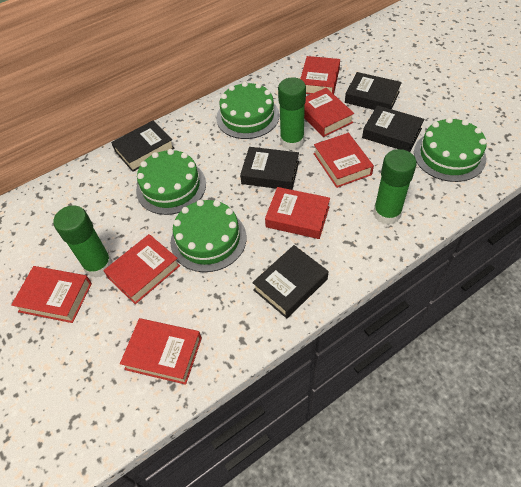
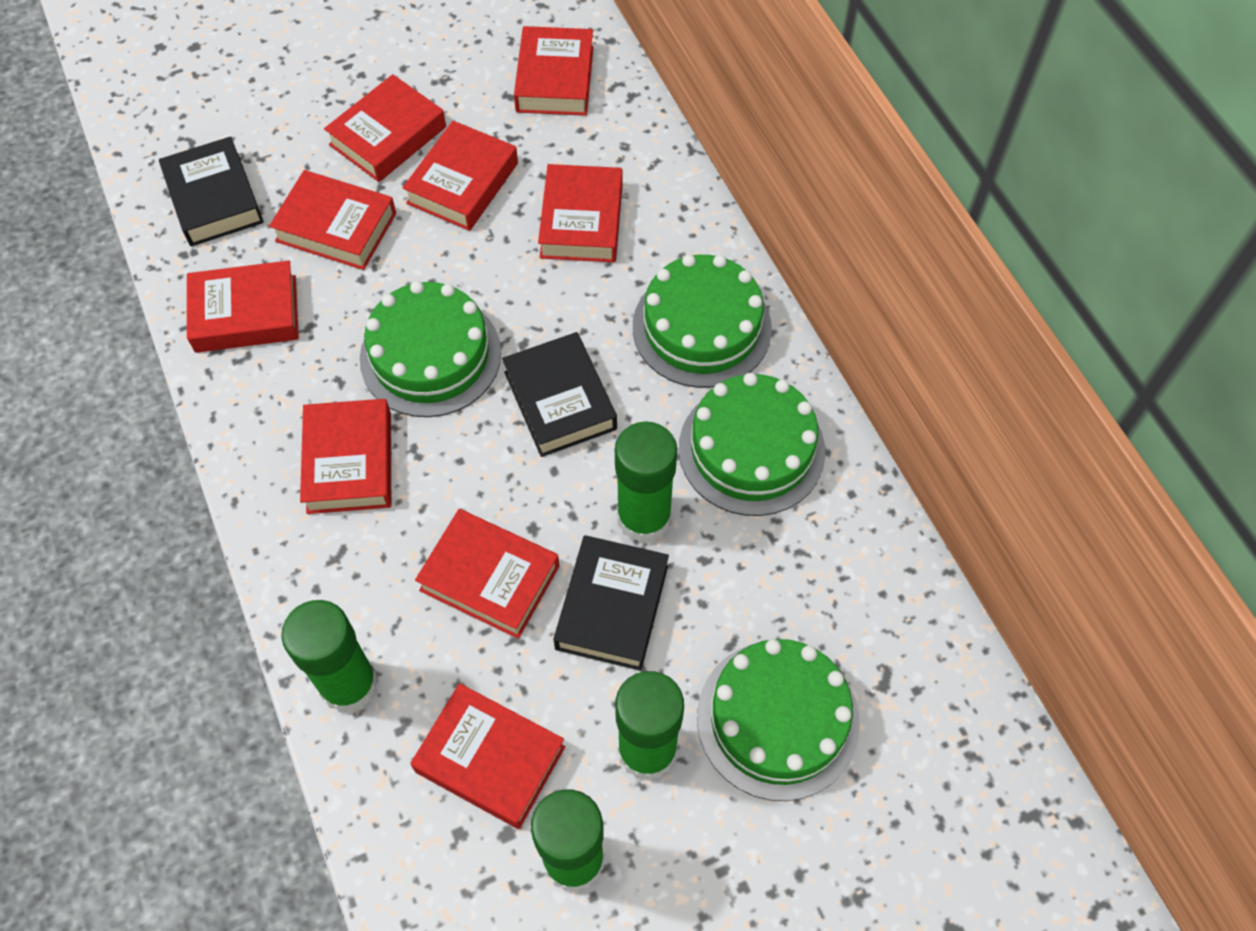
black book: [111,120,175,172] [240,147,299,190] [252,245,328,318] [345,72,402,110] [362,105,424,152] = 5 -> [159,136,264,247] [502,332,617,457] [554,535,669,671] = 3
green glue stick: [53,205,113,278] [278,77,306,150] [373,149,417,225] = 3 -> [281,600,379,713] [531,789,605,892] [615,421,677,543] [615,671,684,781] = 4
red book: [11,266,92,323] [103,234,180,304] [120,318,202,385] [265,187,330,239] [300,56,340,94] [304,88,354,137] [313,133,374,188] = 7 -> [187,261,299,353] [269,170,396,270] [300,399,391,514] [324,74,446,182] [403,121,518,231] [410,683,565,829] [415,509,559,639] [514,26,593,116] [538,164,623,263] = 9

